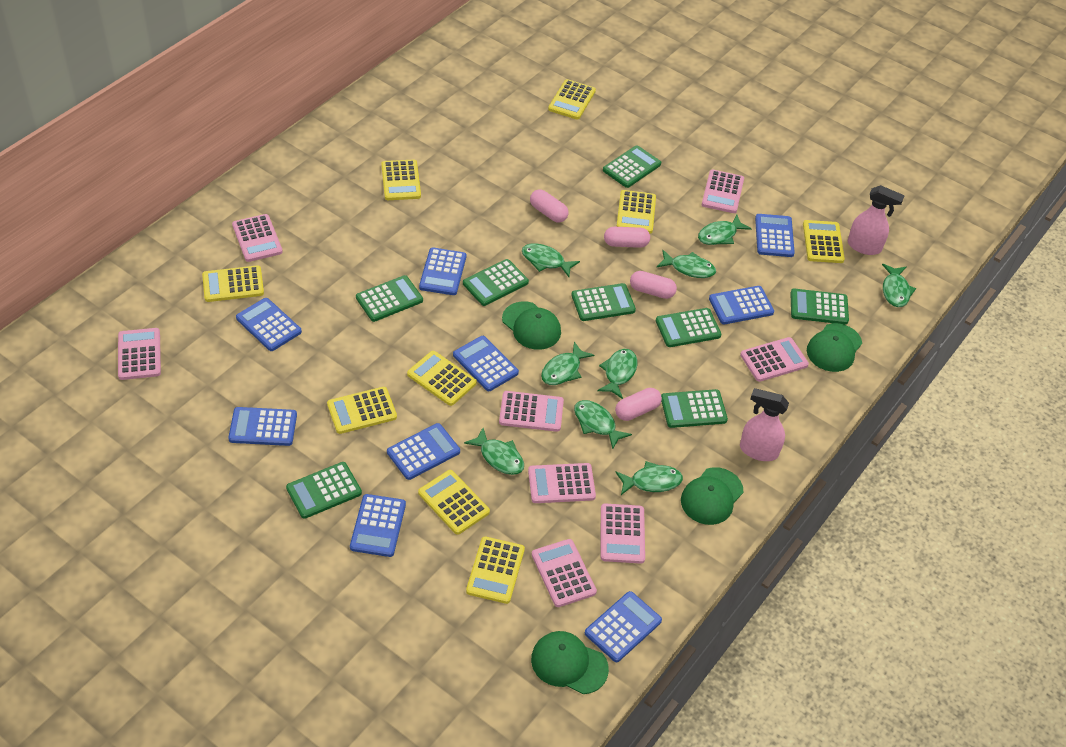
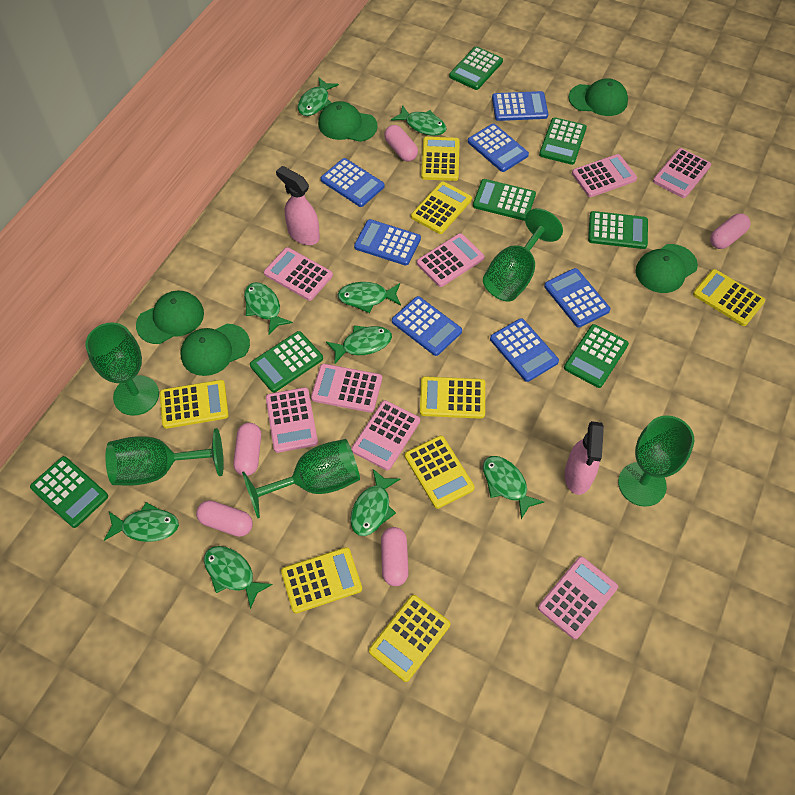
blue calculator: [228,407,297,446] [236,298,302,351] [350,494,406,557] [387,423,460,480] [419,247,466,295] [453,336,519,391] [585,591,662,662] [709,286,774,324] [755,214,795,257] = 9 -> [321,158,385,207] [354,219,421,266] [392,296,462,356] [468,124,529,172] [490,318,559,382] [492,91,548,121] [544,268,610,328] = 7
green calculator: [286,462,362,519] [356,275,423,322] [463,259,529,306] [571,283,636,321] [603,145,661,188] [656,308,721,347] [661,389,728,428] [790,289,849,325] = 8 -> [30,456,108,528] [250,331,323,392] [449,46,503,90] [473,179,536,221] [539,117,587,165] [564,324,629,388] [588,211,648,249] = 7
green cap: [502,301,561,350] [531,631,609,694] [681,467,743,525] [807,323,862,372] = 4 -> [136,290,204,344] [181,324,250,376] [318,101,378,142] [569,78,628,116] [636,244,698,293] = 5
green goblet: none = 0 -> [85,322,159,416] [105,428,224,485] [242,439,360,518] [483,208,563,301] [618,415,694,507] = 5
pink capsule: [530,189,569,223] [604,227,650,248] [615,388,662,421] [630,271,677,299] = 4 -> [196,500,253,537] [233,423,261,476] [381,527,409,586] [384,125,418,162] [710,213,750,249] = 5
yellow calculator: [202,265,264,302] [327,387,397,434] [381,160,421,200] [407,351,477,406] [418,470,490,535] [466,537,525,604] [548,79,596,120] [616,190,656,234] [803,220,845,263] = 9 -> [160,380,229,429] [281,547,362,613] [369,595,450,682] [405,436,475,509] [411,181,472,234] [420,376,485,419] [421,137,460,181] [693,269,765,326] = 8

